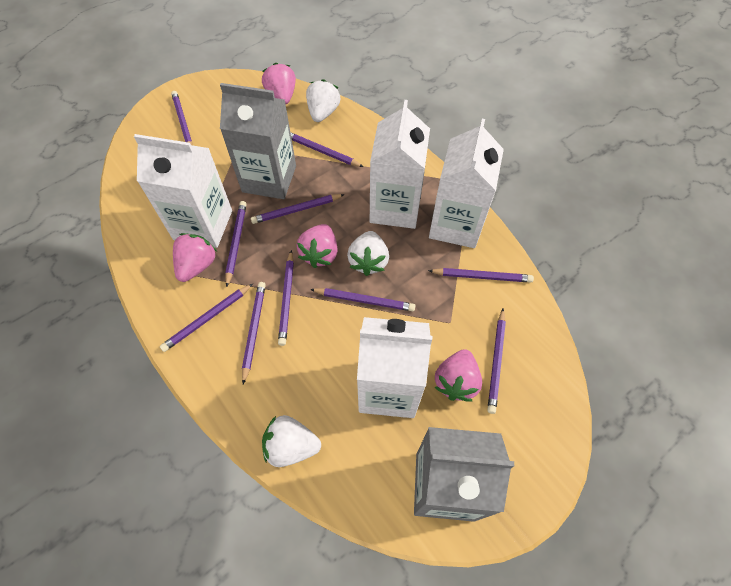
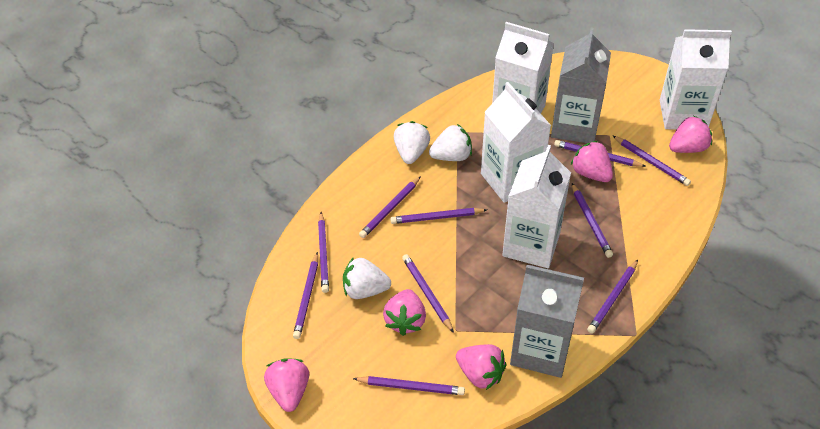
pink strawberry: [173,233,217,282] [262,63,296,104] [297,224,338,268] [434,349,482,402] = 4 -> [264,358,309,412] [383,289,426,336] [456,344,506,390] [571,141,613,182] [669,115,712,153] = 5

